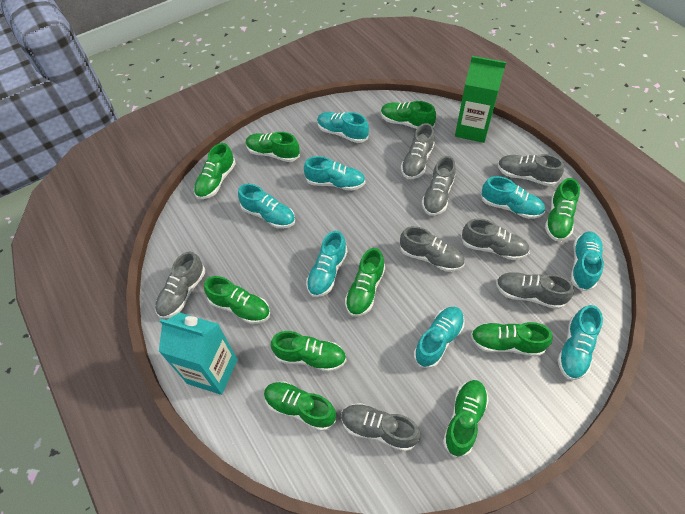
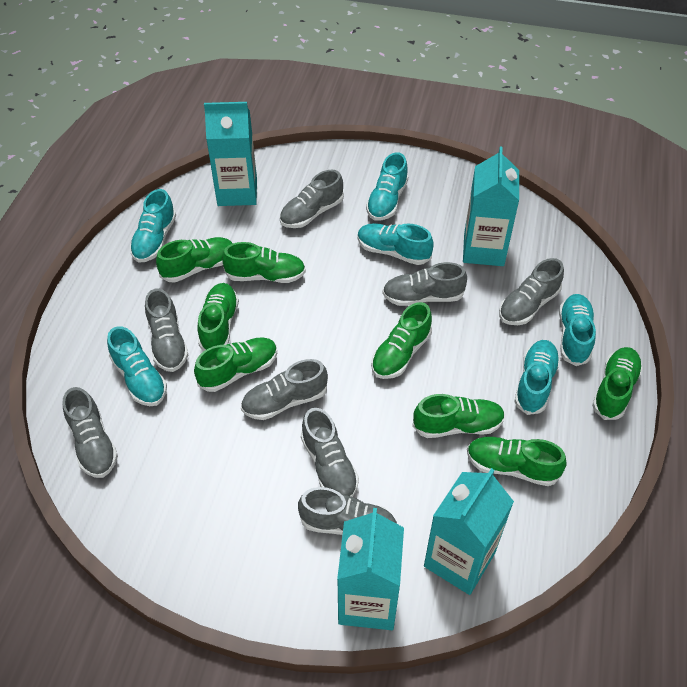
green carton: [455,56,506,143] = 1 -> none = 0
green shoe: [194,143,236,199] [204,276,270,324] [246,132,300,162] [264,382,336,431] [271,331,346,372] [345,248,385,317] [381,101,436,129] [443,380,489,457] [471,322,553,357] [545,178,580,241] = 10 -> [156,237,233,283] [194,338,277,392] [197,283,239,351] [222,242,306,283] [371,302,432,379] [412,394,505,438] [467,437,567,486] [592,347,643,420] = 8
turquoise carton: [159,312,238,395] = 1 -> [204,102,257,206] [337,508,404,630] [424,468,514,595] [463,147,519,266] = 4
turquoise shoe: [238,184,295,229] [304,156,365,191] [306,231,348,297] [317,112,369,143] [414,307,465,368] [481,176,545,219] [557,305,603,380] [571,232,604,291] = 8 -> [107,326,167,406] [130,189,176,263] [358,223,434,265] [366,152,408,221] [514,340,560,415] [559,294,596,366] = 6

